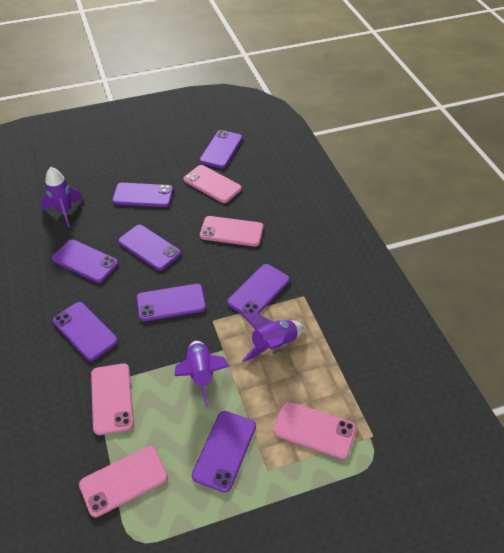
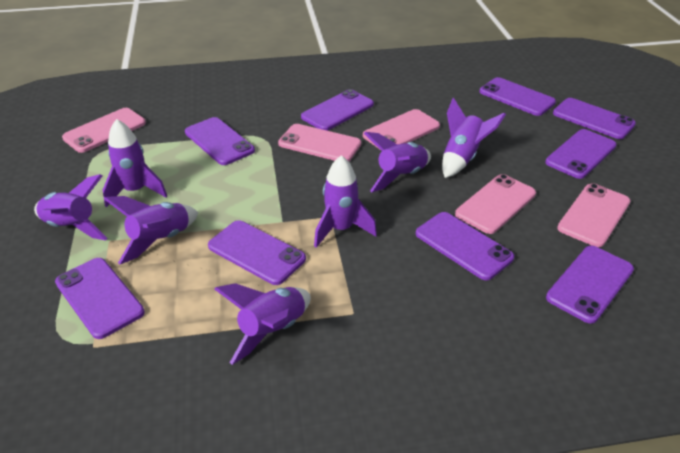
purple phone: [52,239,118,283] [53,302,118,361] [112,183,173,207] [118,225,181,271] [136,284,206,321] [192,411,256,493] [200,130,243,168] [227,264,290,314] = 8 -> [55,258,145,339] [185,117,255,165] [208,220,306,285] [301,89,374,131] [416,212,514,280] [479,77,556,116] [545,129,617,179] [546,246,634,324] [553,98,636,139] = 9
purple rocket: [41,167,83,228] [175,341,229,407] [242,312,304,362] = 3 -> [34,174,108,241] [103,119,167,207] [104,196,198,264] [214,283,311,365] [314,155,377,248] [364,132,431,192] [442,97,506,178] = 7

